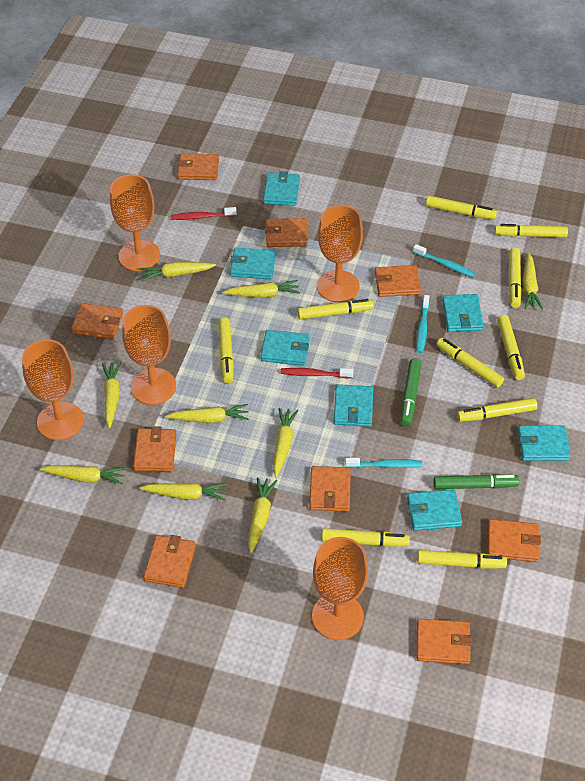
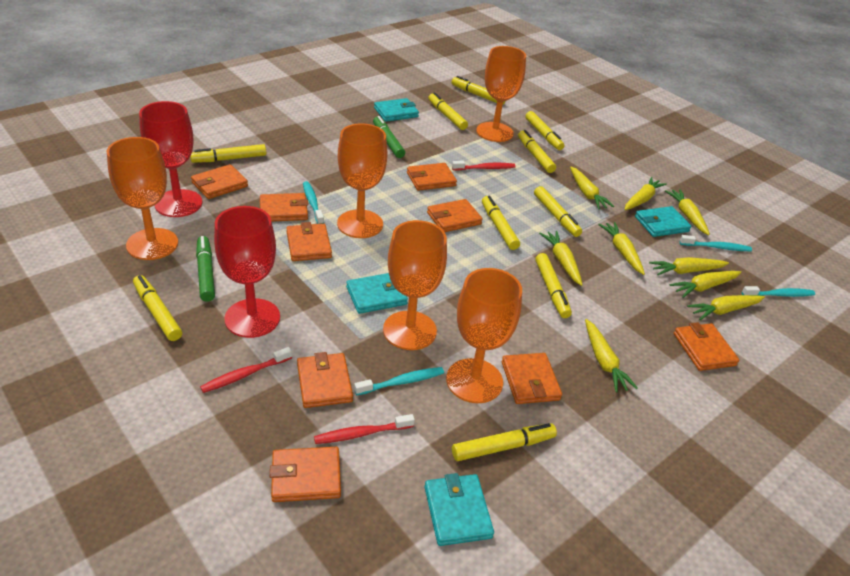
red goblet: none = 0 -> [139,101,202,217] [214,206,280,338] = 2
red toothbrush: [171,207,237,220] [280,368,353,378] = 2 -> [200,347,292,393] [314,414,415,444] [452,161,515,170] = 3
turquoise toothbrush: [345,458,422,468] [413,244,476,277] [416,295,430,353] = 3 -> [303,181,324,224] [354,367,444,395] [680,235,752,251] [742,286,815,297] = 4
turquoise wallet: [230,248,276,279] [261,330,309,366] [263,171,300,206] [334,384,373,427] [407,489,462,531] [442,294,484,332] [518,425,570,461] = 7 -> [346,273,408,314] [374,98,419,122] [425,473,494,546] [635,206,691,237] = 4

